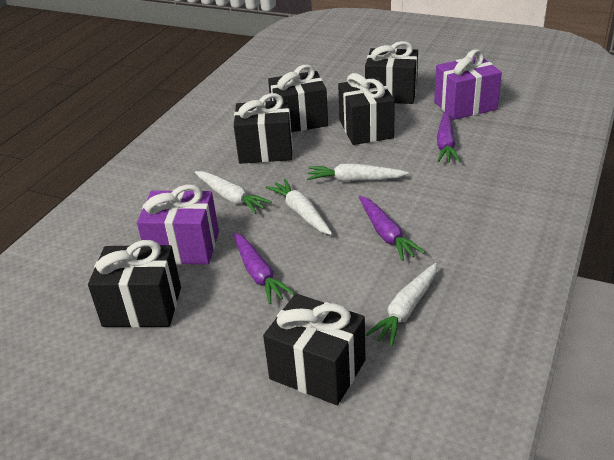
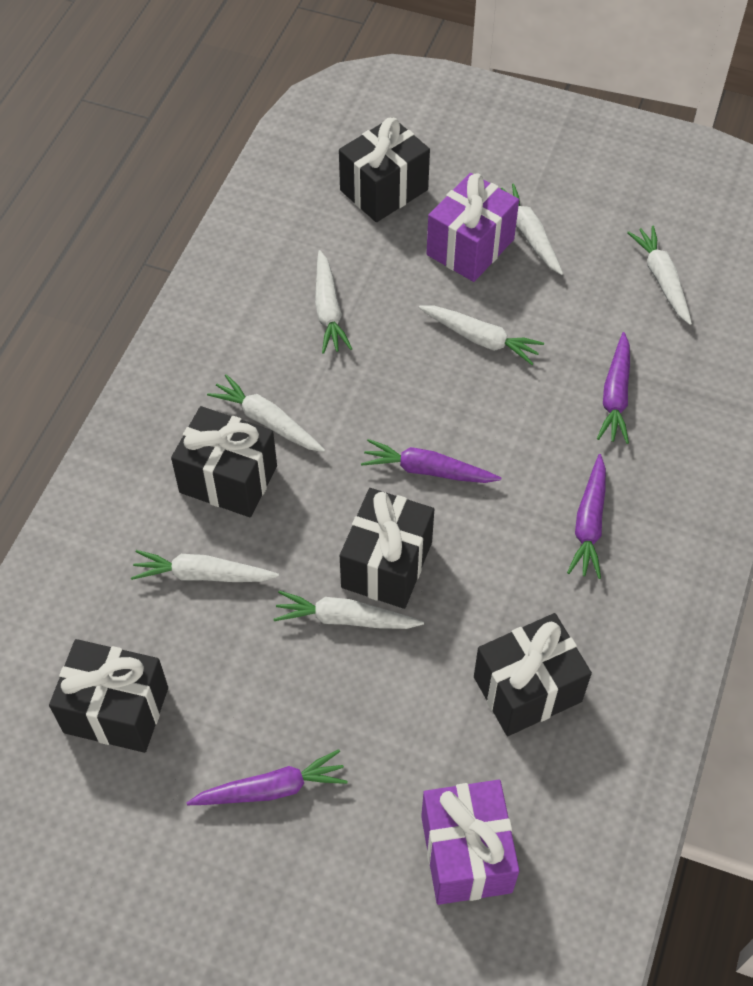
black gift: [88,240,181,327] [234,93,293,164] [263,294,365,405] [268,65,328,132] [338,73,395,145] [365,41,418,104] = 6 -> [49,639,168,753] [171,406,277,517] [339,117,430,222] [340,488,434,609] [474,613,592,736] = 5
purple carrot: [233,232,295,304] [359,196,425,261] [437,112,461,162] = 3 -> [186,749,348,805] [361,439,502,483] [567,454,606,579] [597,332,630,444] = 4
white carrot: [195,171,272,214] [266,179,332,235] [307,164,409,182] [365,263,437,346] = 4 -> [131,550,279,582] [207,374,325,452] [273,591,424,629] [315,250,352,354] [419,306,544,365] [501,183,563,275] [627,225,692,325] = 7

